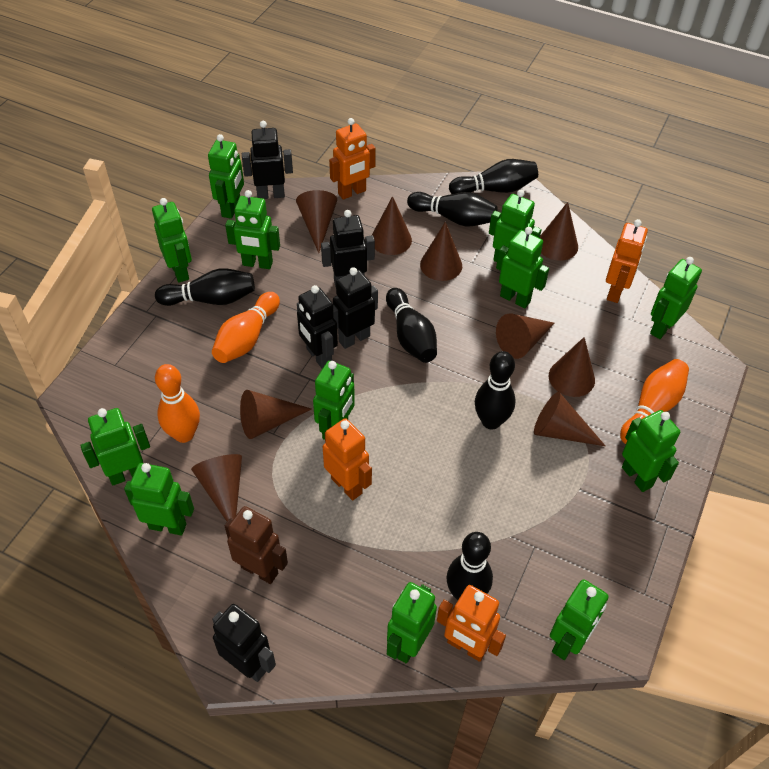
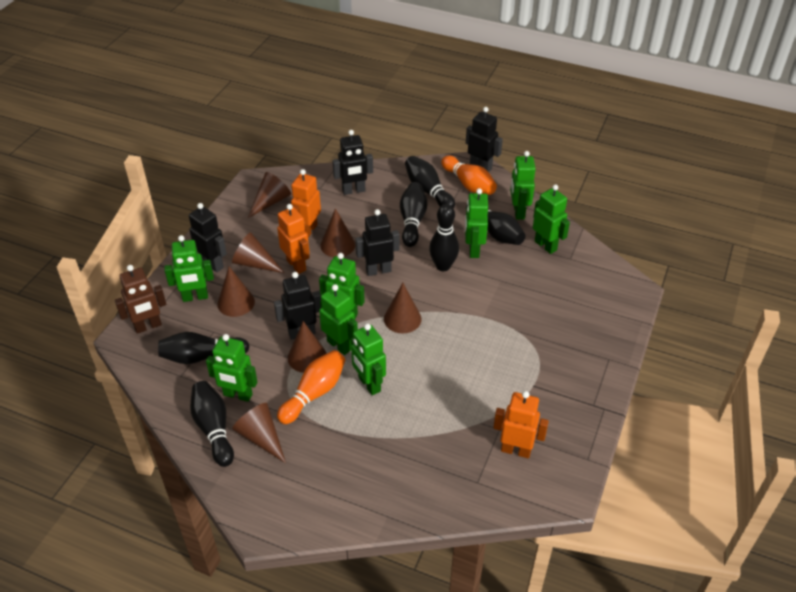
brown cone: [191,454,242,521] [240,390,312,439] [296,190,337,253] [372,196,412,255] [420,222,462,281] [496,314,555,359] [534,392,605,446] [540,202,578,261] [549,337,595,397] = 9 -> [217,266,255,317] [232,232,285,273] [232,403,286,463] [248,172,291,218] [288,321,327,373] [320,208,355,257] [384,283,422,334] = 7
green robot: [80,408,150,485] [124,463,194,536] [152,198,192,282] [208,134,244,219] [225,190,280,269] [313,361,355,440] [387,582,437,664] [489,190,542,262] [496,227,549,309] [550,579,609,660] [622,410,680,492] [650,257,702,339] = 12 -> [164,235,214,302] [206,334,257,402] [319,253,365,318] [319,284,358,355] [351,323,386,395] [465,188,488,258] [510,151,536,220] [533,184,570,254] = 8
orange bowling pin: [155,364,200,443] [212,292,280,363] [620,359,689,444] = 3 -> [277,350,345,424] [441,155,497,195] = 2
orange robot: [323,418,372,501] [329,118,376,199] [437,585,506,662] [606,219,648,303] = 4 -> [277,204,310,274] [291,169,321,238] [493,391,549,458] = 3

